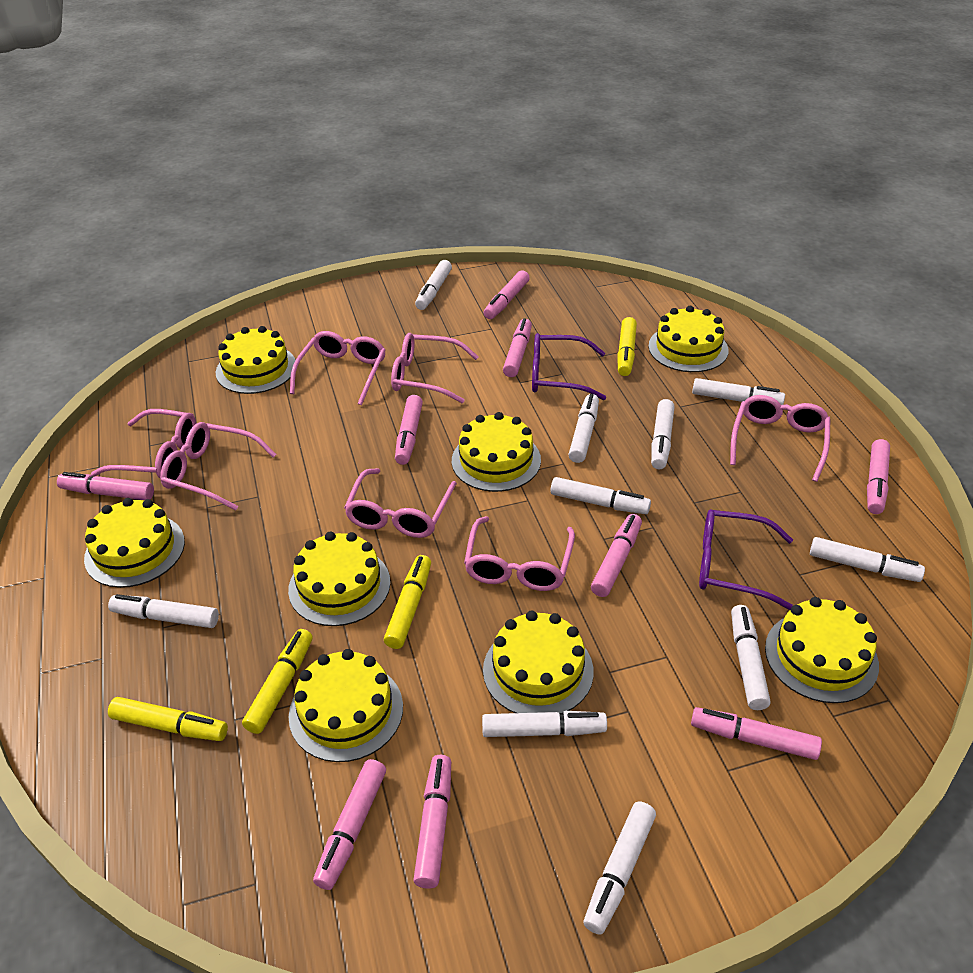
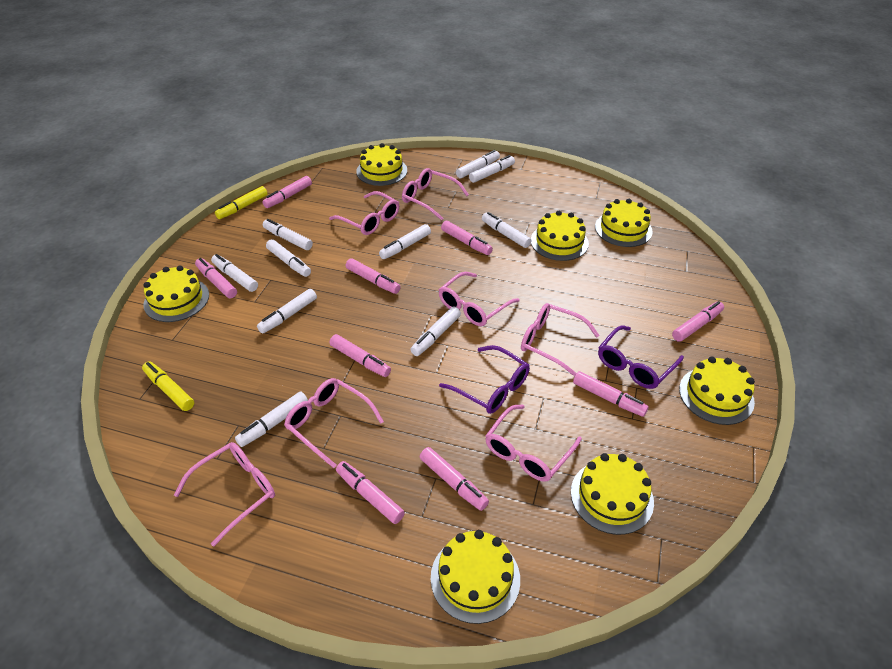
yellow cake: [84,498,185,588] [216,326,296,394] [288,532,390,626] [289,649,403,762] [452,412,541,492] [483,611,594,713] [649,306,728,372] [765,597,879,703] = 8 -> [143,266,209,322] [356,143,407,186] [431,530,520,624] [531,211,589,261] [571,453,654,535] [595,199,653,247] [679,357,755,425] = 7
yellow marker: [108,697,228,741] [242,629,313,734] [384,555,431,649] [617,317,637,376] = 4 -> [142,361,194,411] [215,186,268,219] = 2

